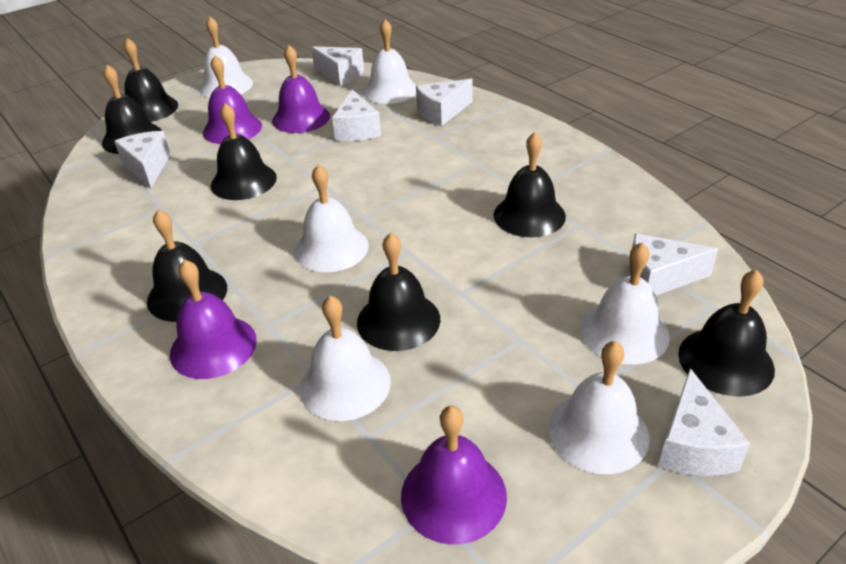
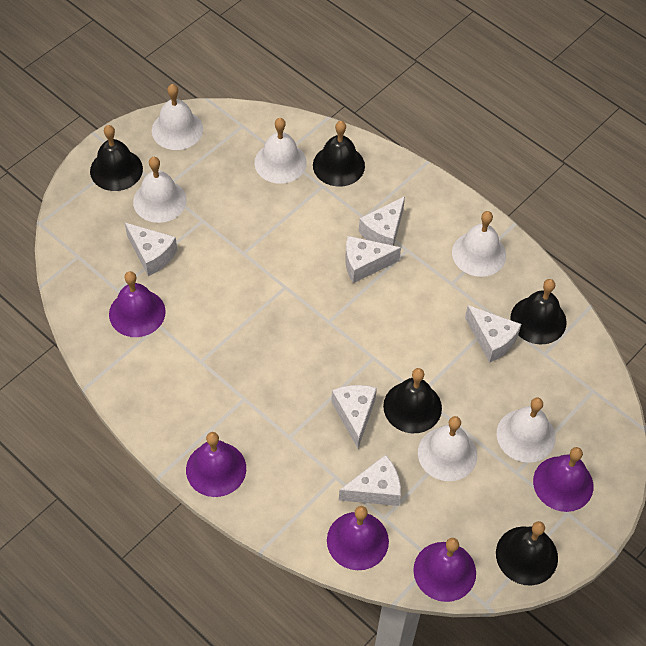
black bell: [102,65,162,154] [124,38,178,122] [147,209,227,322] [211,103,277,200] [357,233,440,351] [493,132,566,237] [678,269,775,397] = 7 -> [90,125,143,191] [313,121,365,187] [383,368,442,433] [496,521,558,586] [510,279,567,344] = 5
purple bell: [170,259,256,379] [203,55,262,144] [272,45,330,133] [401,406,507,544] = 4 -> [109,271,166,337] [186,432,246,497] [327,506,389,570] [413,538,476,602] [533,447,593,512] = 5

